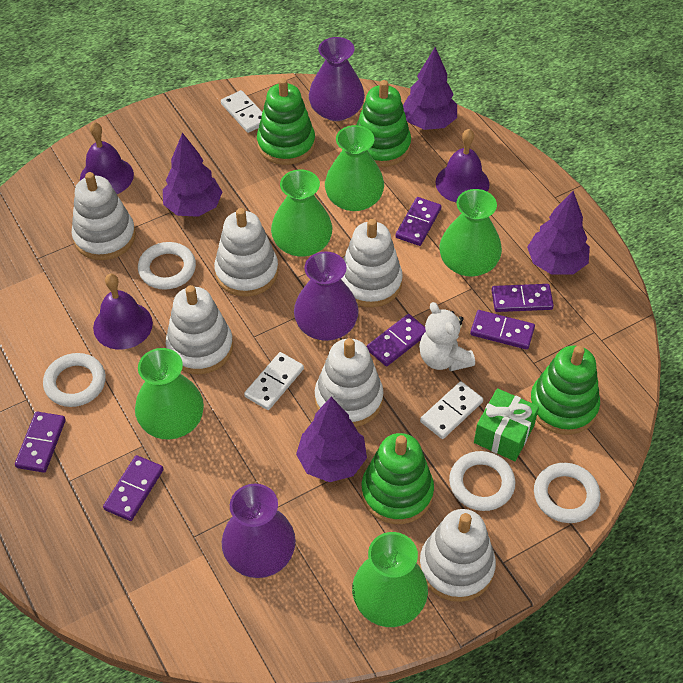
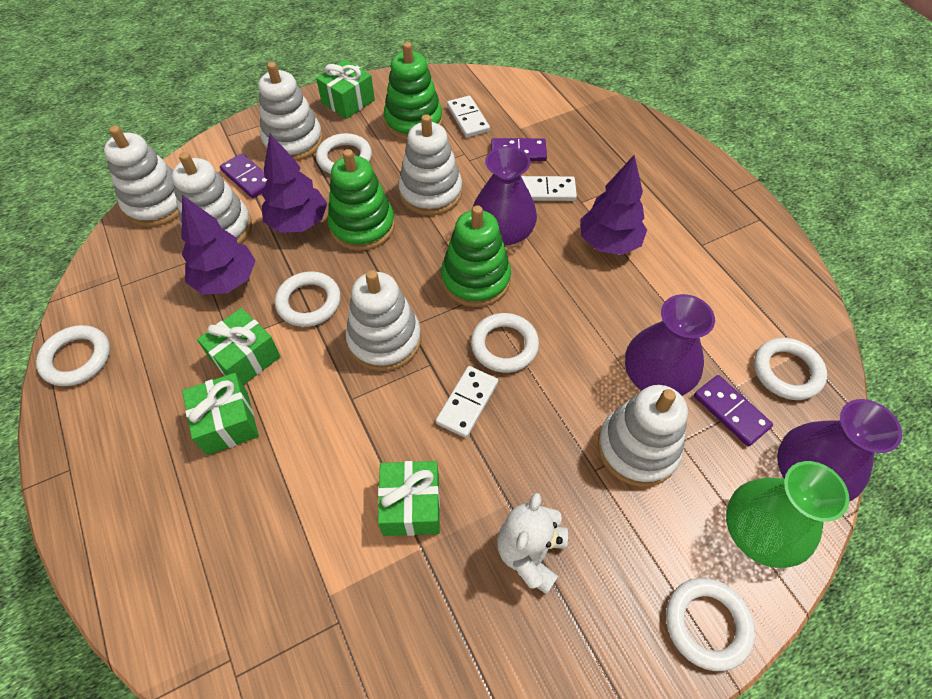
green gift: [474,388,539,461] = 1 -> [182,373,259,455] [197,308,281,385] [316,60,375,119] [378,461,440,536] = 4
green stacking toy: [257,78,315,165] [356,80,411,167] [361,433,434,524] [529,345,600,435] = 4 -> [328,149,395,251] [384,42,442,141] [441,205,511,307] = 3
green vase: [135,348,204,439] [271,169,332,257] [325,125,384,211] [352,532,428,627] [440,189,502,277] = 5 -> [726,461,850,568] = 1
purple bell: [80,122,134,194] [93,274,153,350] [435,129,490,203] = 3 -> none = 0
purple domino: [15,412,66,473] [103,455,163,521] [366,314,426,366] [395,197,441,246] [470,310,535,350] [491,284,554,312] = 6 -> [220,153,267,198] [491,138,547,161] [694,375,773,447] = 3
purple tree: [163,133,222,217] [296,397,367,482] [403,47,457,130] [527,191,590,275] = 4 -> [182,195,256,294] [262,134,327,233] [580,155,647,255] = 3
white ring: [43,353,106,407] [138,242,196,290] [449,451,515,511] [534,463,601,523] = 4 -> [36,325,110,386] [275,271,341,327] [316,133,372,174] [471,313,539,373] [666,578,755,671] [754,338,827,400] = 6

